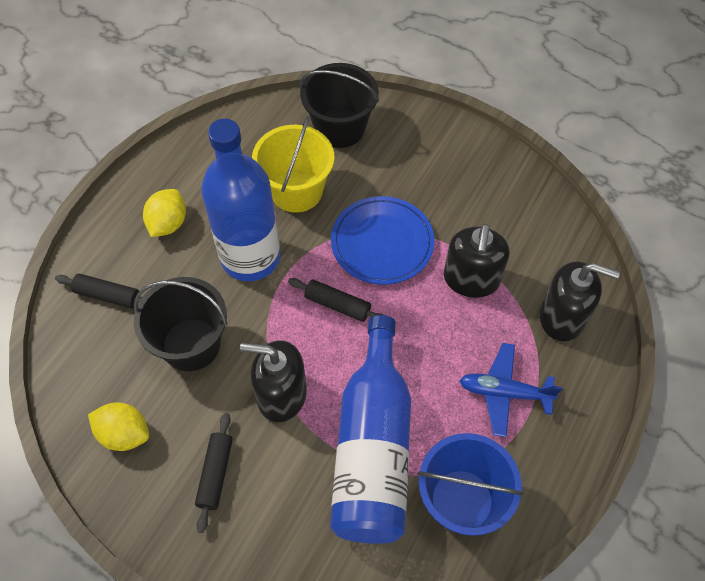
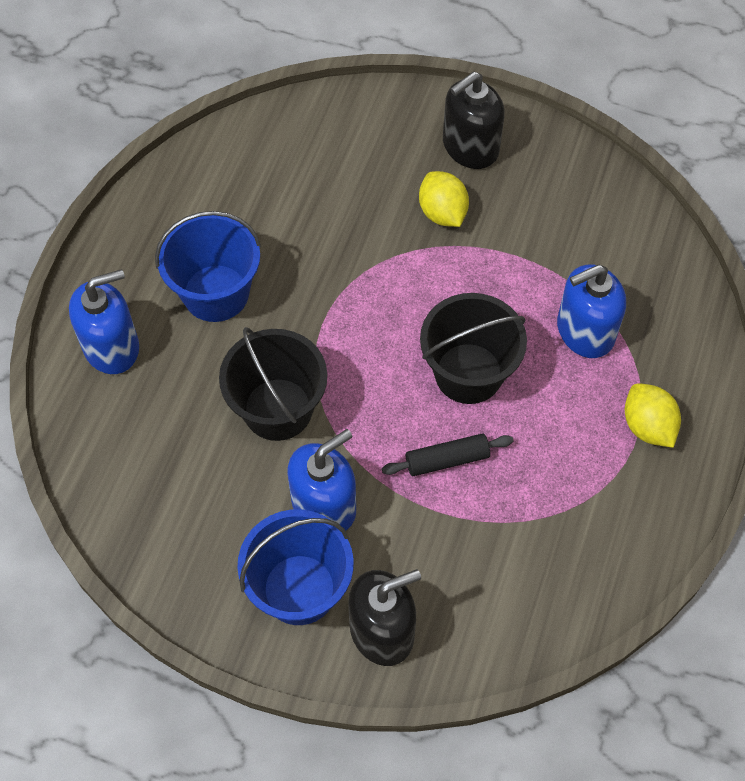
black rolling pin: [55,273,142,309] [195,413,233,533] [288,278,384,322] = 3 -> [382,433,514,476] = 1
black soap dispenser: [240,340,307,422] [444,224,509,298] [540,261,620,341] = 3 -> [348,569,421,666] [443,72,505,169] = 2
blue bottle: [201,119,280,281] [330,315,411,544] = 2 -> none = 0
blue bucket: [417,433,523,536] = 1 -> [155,211,261,322] [237,509,354,625] = 2
blue plane: [459,343,562,437] = 1 -> none = 0
blue plate: [331,196,434,285] = 1 -> none = 0
blue soap dispenser: none = 0 -> [69,269,139,374] [288,429,356,531] [557,265,626,358] = 3
yellow bucket: [252,116,335,213] = 1 -> none = 0

